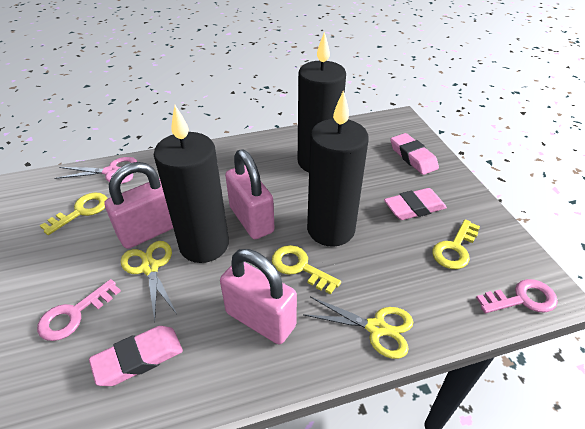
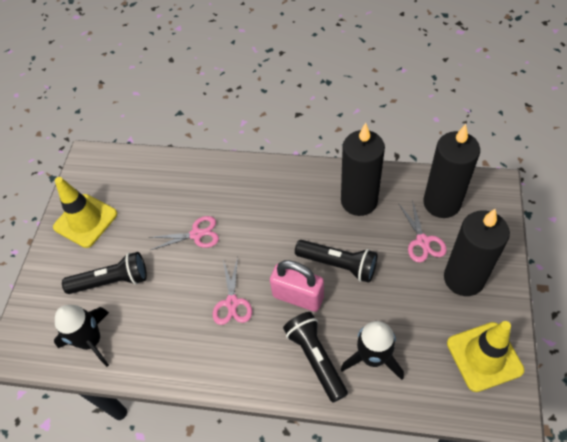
black flashlight: none = 0 -> [62,252,147,294] [283,312,348,403] [295,240,378,283] = 3
black rocket: none = 0 -> [54,305,109,367] [341,321,404,380] = 2
pink eraser: [89,326,183,386] [384,188,447,220] [390,133,439,175] = 3 -> none = 0
pink key: [37,279,121,341] [476,279,558,313] = 2 -> none = 0
pink padlock: [104,162,173,249] [220,249,297,344] [225,149,275,239] = 3 -> [270,260,324,312] = 1
pink scissors: [54,157,137,184] = 1 -> [149,216,219,250] [213,257,252,325] [399,200,447,262] = 3
yellow key: [40,193,108,235] [272,245,341,294] [432,219,480,269] = 3 -> none = 0
yellow scissors: [121,241,177,321] [304,297,413,359] = 2 -> none = 0
yellow traffic cone: none = 0 -> [53,177,117,248] [447,321,524,392] = 2

